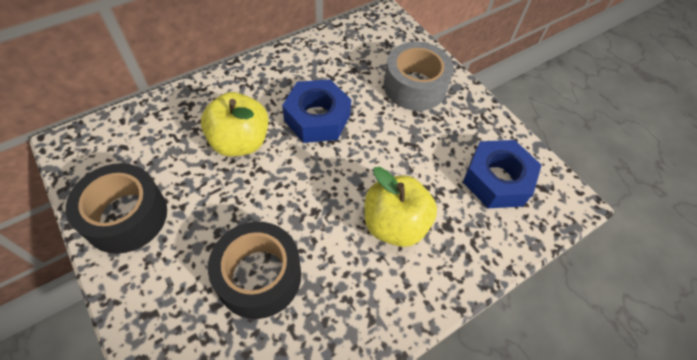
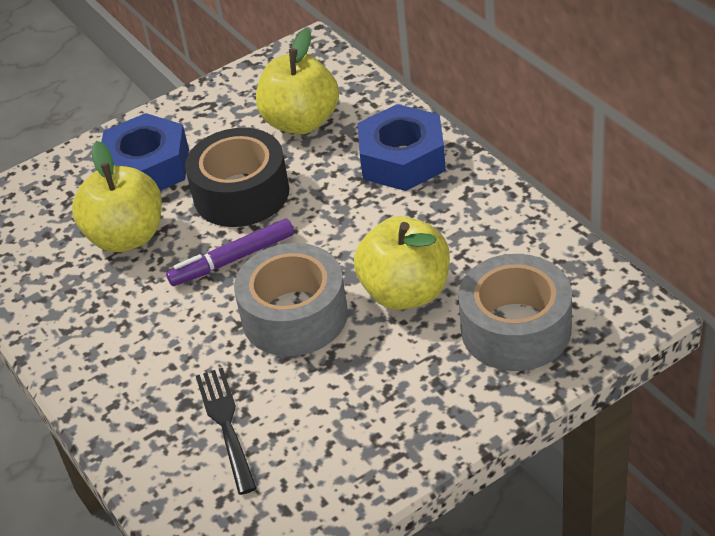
black fork: none = 0 -> [196,368,257,495] = 1
black tape: [66,163,167,254] [208,222,301,319] = 2 -> [185,128,289,227] = 1
grey tape: [384,42,454,111] = 1 -> [234,243,348,356] [459,254,572,371] = 2
purple marker: none = 0 -> [166,219,294,286] = 1
yellow apple: [201,92,269,157] [364,167,437,247] = 2 -> [72,141,162,252] [256,28,339,134] [354,216,450,310] = 3

